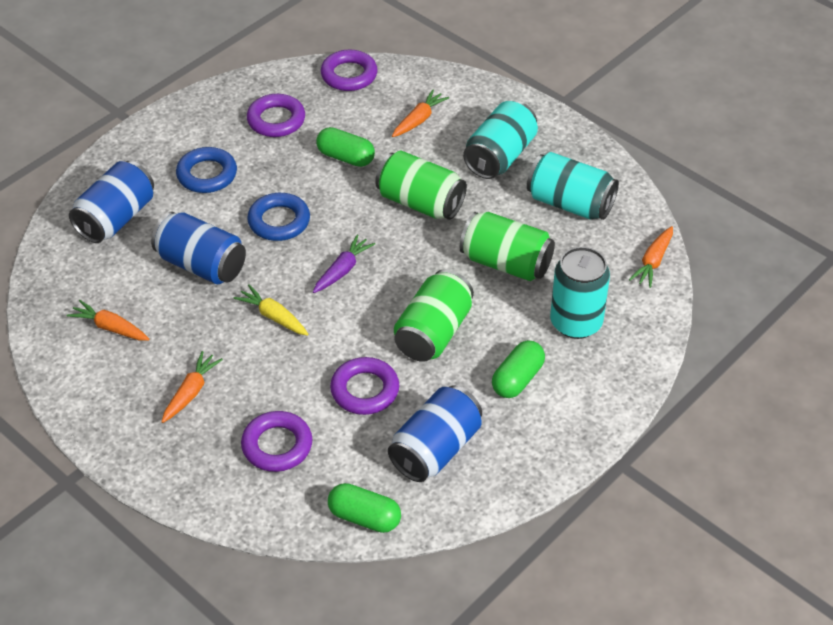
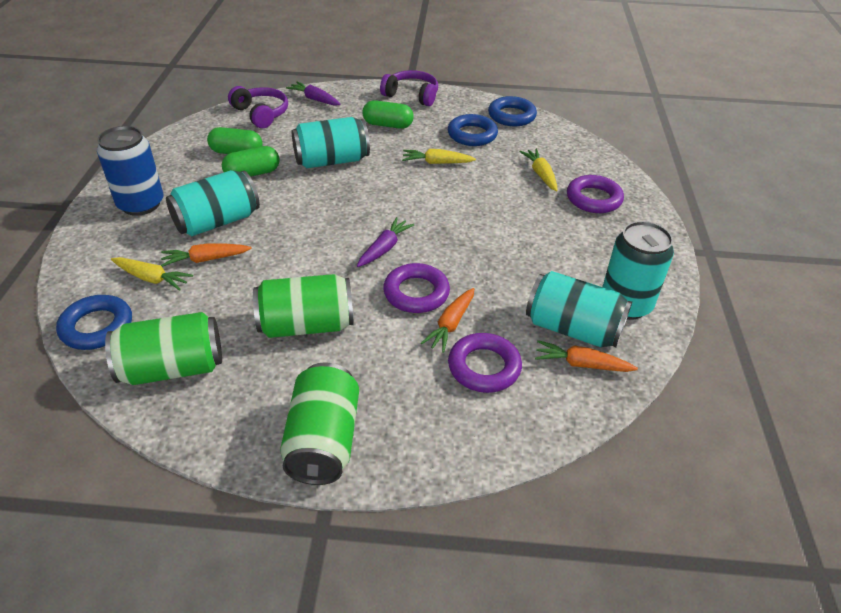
blue can: [69,161,154,243] [151,212,246,284] [388,385,482,482] = 3 -> [97,126,163,216] = 1
blue ring: [176,147,237,193] [247,193,310,241] = 2 -> [56,295,132,350] [448,114,498,146] [488,96,537,127] = 3
orange carrot: [67,300,149,341] [161,351,223,423] [392,90,449,137] [629,226,673,288] = 4 -> [161,243,252,267] [421,288,474,353] [535,340,638,372] = 3
purple carrot: [313,234,375,293] = 1 -> [286,81,341,106] [357,217,414,267] = 2
purple headphones: none = 0 -> [228,86,288,128] [380,70,438,106] = 2
purple ring: [241,411,312,472] [247,94,305,137] [321,50,378,91] [330,357,399,415] = 4 -> [383,263,450,313] [448,333,522,393] [567,175,624,213] = 3
turquoise can: [463,101,538,179] [527,152,619,220] [550,247,610,339] = 3 -> [166,170,260,236] [292,117,370,169] [526,271,632,348] [602,221,674,320] = 4
yellow carrot: [233,285,309,336] = 1 -> [111,257,193,291] [402,149,476,164] [520,149,558,191] = 3

